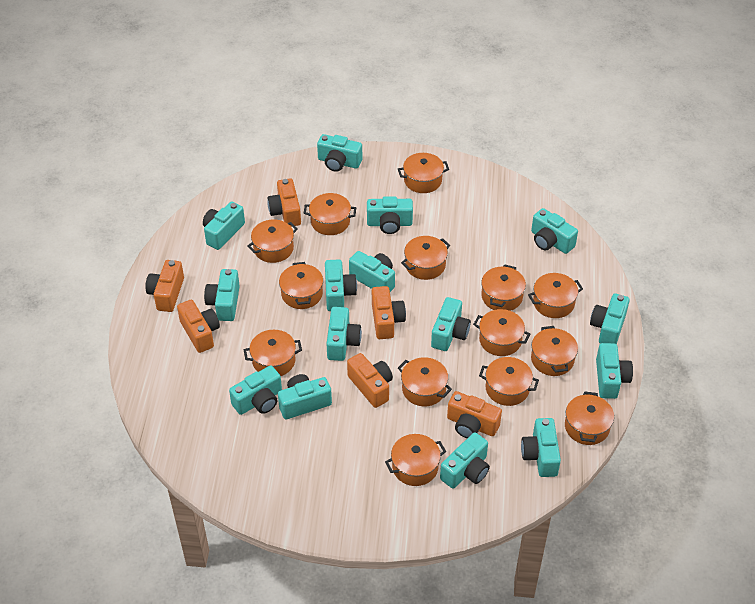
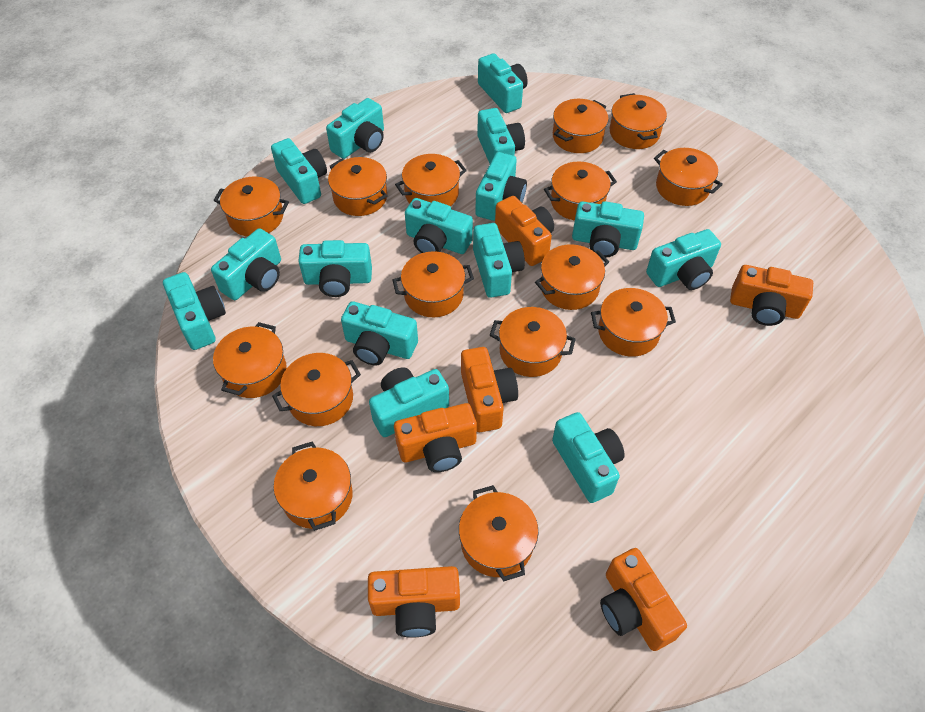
orange pot: [244,330,302,376] [247,219,298,263] [279,262,323,309] [304,193,356,235] [385,434,446,486] [398,153,449,193] [398,357,452,406] [401,236,450,280] [473,309,530,356] [479,357,539,406] [481,264,526,311] [528,273,583,318] [531,326,578,376] [565,391,614,445] = 14 -> [213,176,289,237] [213,322,287,398] [272,353,361,426] [274,441,353,531] [328,157,387,216] [392,251,474,317] [395,154,467,206] [459,485,538,581] [490,307,576,377] [535,244,609,310] [544,162,617,220] [553,99,609,153] [591,288,676,357] [610,93,667,149] [654,148,723,206] = 15

